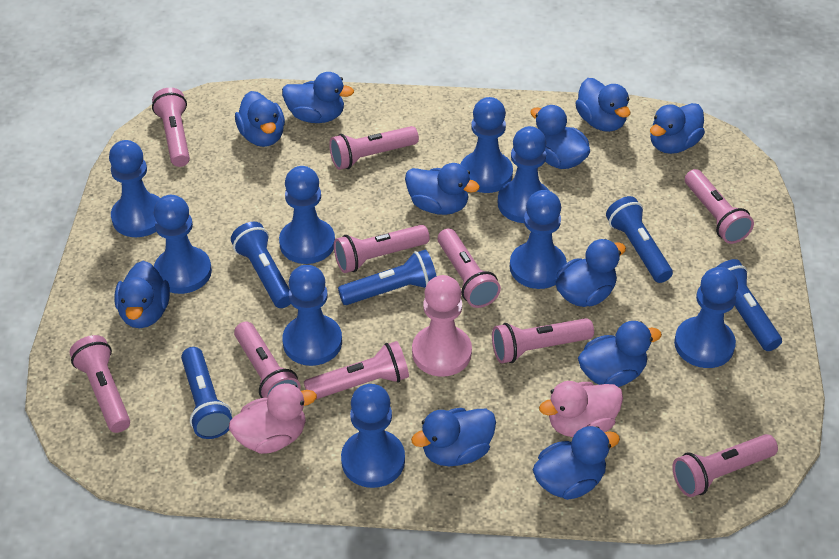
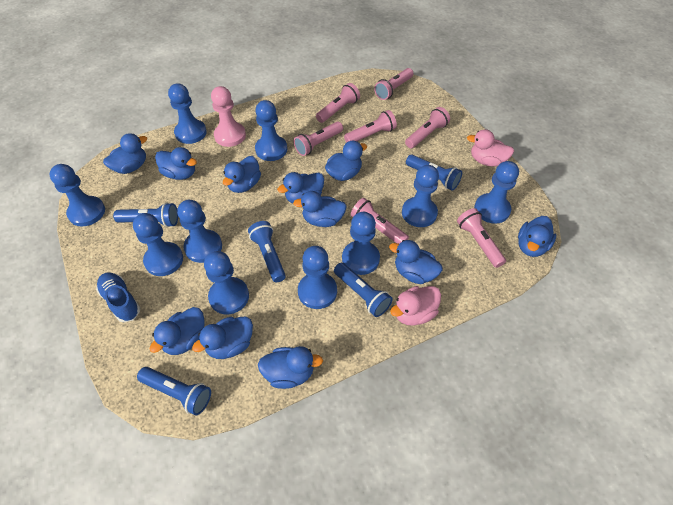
blue pawn: [109,140,160,237] [154,195,212,294] [279,166,335,264] [282,265,342,366] [341,384,405,488] [461,97,513,193] [498,126,549,223] [510,190,567,289] [674,267,738,368] = 9 -> [49,164,105,226] [133,213,183,276] [168,83,207,144] [177,200,222,263] [204,251,249,314] [255,100,287,161] [298,246,337,309] [342,212,380,275] [402,165,439,227] [474,161,519,224] = 10
blue shoe: none = 0 -> [96,273,140,322] = 1
pink flashlight: [69,335,130,433] [152,88,190,167] [234,322,301,398] [304,341,409,399] [329,126,419,170] [334,225,430,273] [438,228,501,308] [492,318,594,363] [672,434,778,497] [685,169,754,244] = 10 -> [294,122,343,156] [316,83,360,123] [344,110,397,143] [351,198,409,244] [374,68,413,100] [405,107,450,148] [457,208,506,268] = 7

